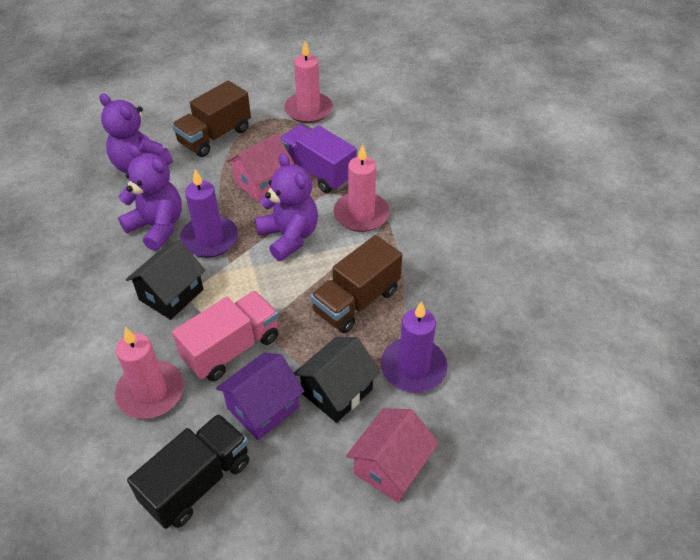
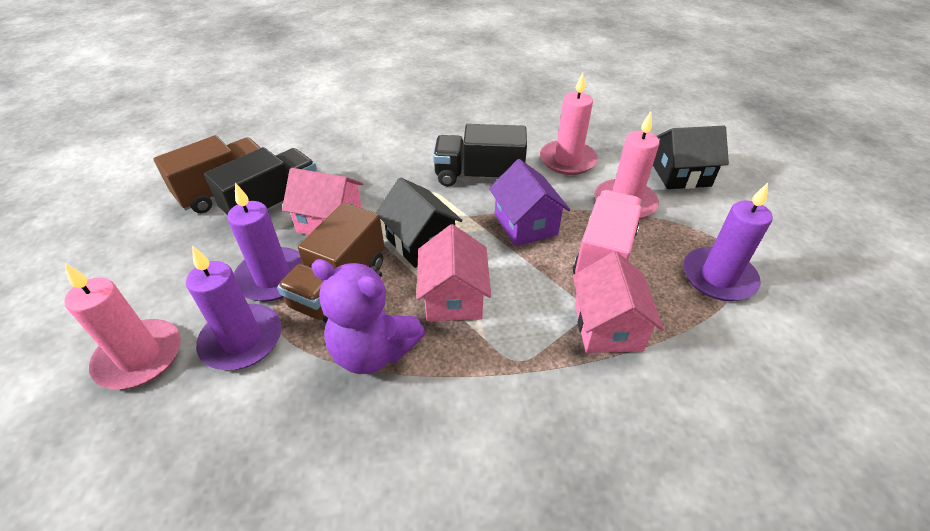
black truck: [127,414,249,529] = 1 -> [204,147,317,216] [433,124,527,186] = 2
pink house: [226,133,294,202] [346,408,439,503] = 2 -> [282,168,363,235] [417,224,491,321] [573,251,664,353] = 3
purple candle: [180,169,238,258] [381,301,448,393] = 2 -> [186,246,282,370] [227,183,303,302] [683,183,773,301] = 3
purple teddy bear: [99,93,173,174] [118,145,182,251] [255,153,318,261] = 3 -> [311,259,425,374] = 1
purple truck: [280,125,357,193] = 1 -> none = 0

